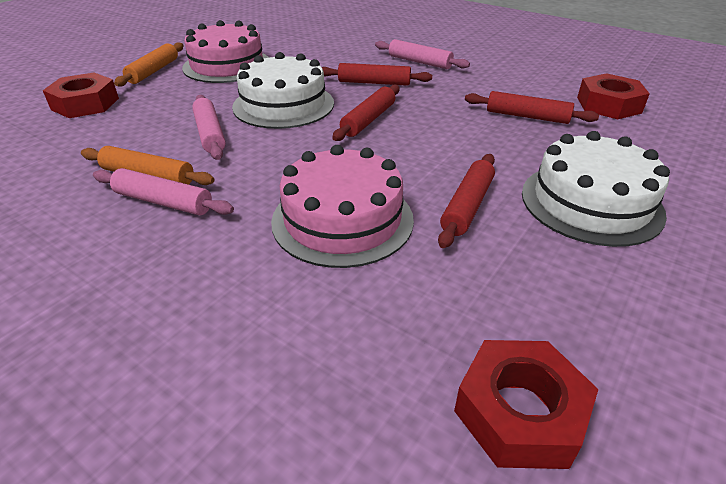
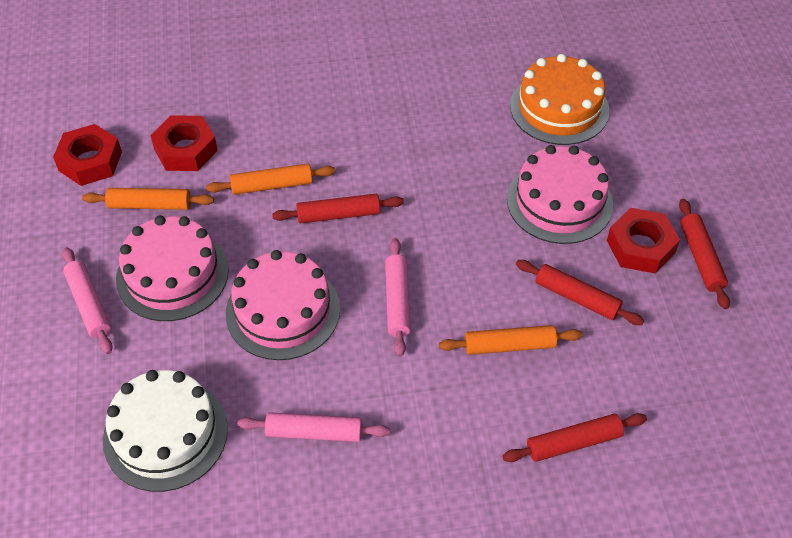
orange cake: none = 0 -> [510,54,609,145] = 1
orange rolling pin: [81,146,215,185] [114,42,183,87] = 2 -> [82,188,214,210] [206,164,335,195] [439,325,583,355] = 3
pink cake: [182,20,269,83] [271,145,414,268] = 2 -> [116,215,229,321] [226,250,340,360] [507,145,613,244] = 3
white cake: [232,52,334,129] [522,131,670,247] = 2 -> [103,370,228,492] = 1

